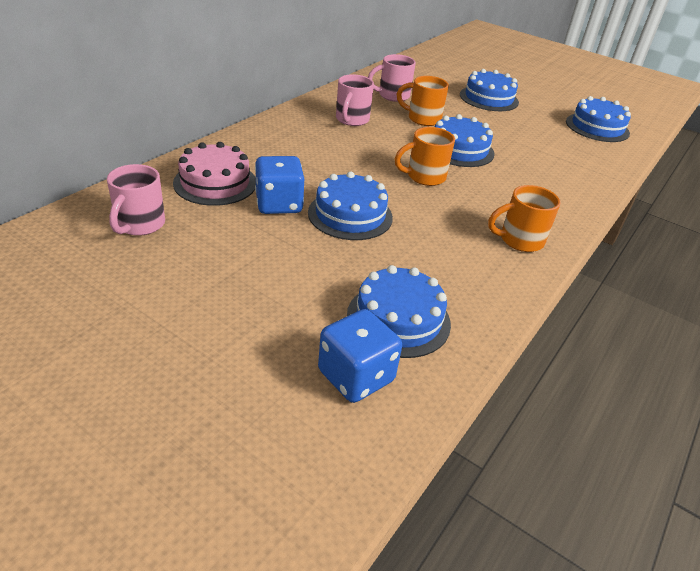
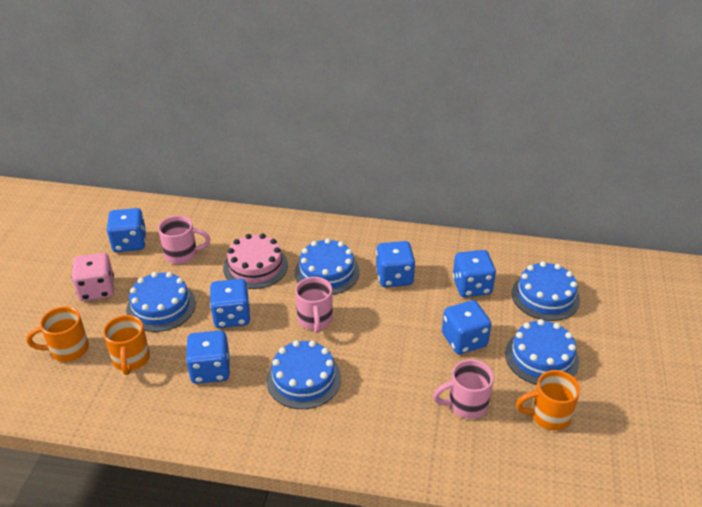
blue dice: [255,156,304,214] [318,309,402,403] = 2 -> [107,208,146,252] [186,331,230,384] [210,279,251,328] [376,241,415,287] [442,300,491,354] [453,250,496,297] = 6
pink dice: none = 0 -> [72,253,114,301] = 1

